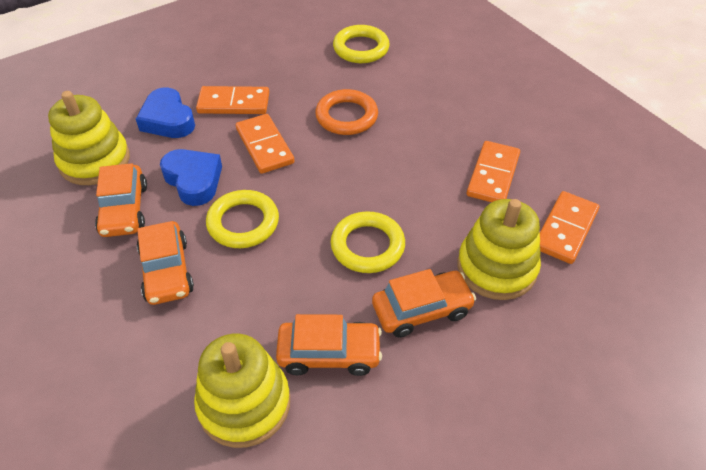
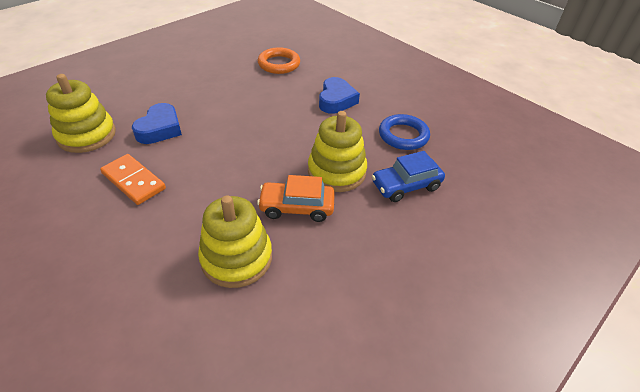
blue car: none = 0 -> [372,151,445,202] = 1
blue ring: none = 0 -> [379,114,430,150] = 1
orange car: [95,163,147,237] [137,221,194,305] [276,314,382,376] [372,269,476,338] = 4 -> [257,175,335,222] = 1
orange domino: [196,86,269,114] [236,114,295,174] [467,141,520,202] [540,191,599,264] = 4 -> [100,154,166,205] = 1
yellow ring: [206,190,279,248] [331,211,405,273] [333,25,390,63] = 3 -> none = 0

